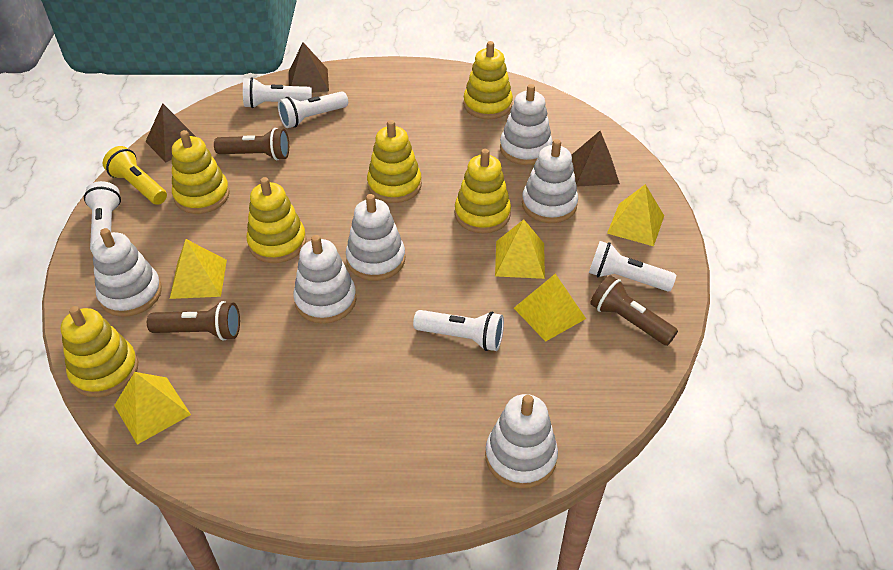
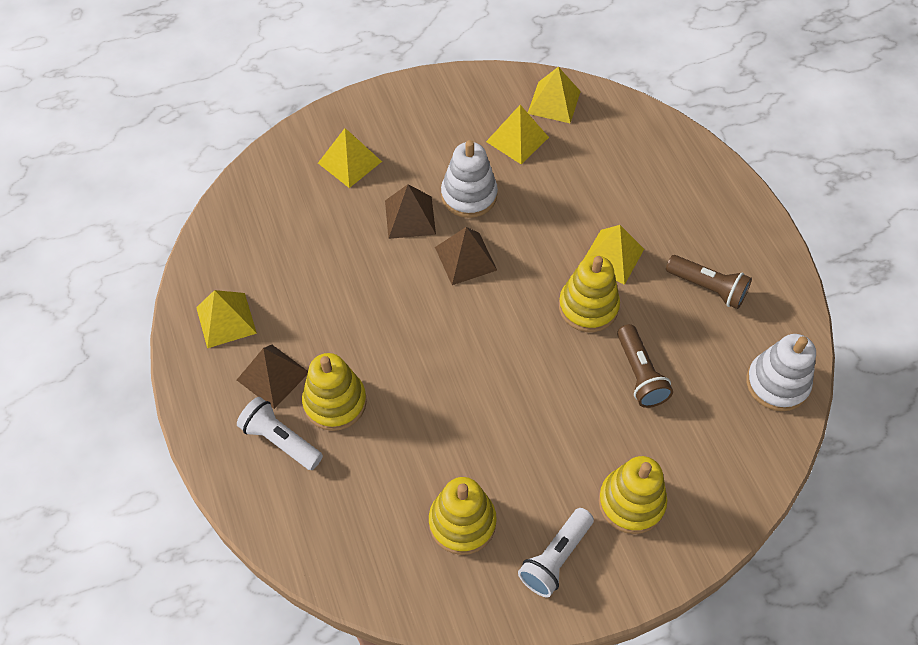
brown flashlight: [147,301,240,341] [214,128,289,160] [590,275,678,346] = 3 -> [617,324,673,408] [666,255,752,309] = 2
white flashlight: [84,181,121,252] [243,77,312,108] [278,91,348,128] [413,310,504,351] [589,241,676,291] = 5 -> [237,397,323,470] [518,508,594,597] = 2
white stacking toy: [92,228,162,317] [293,235,357,324] [346,194,405,281] [485,394,558,489] [500,84,553,165] [522,139,578,223] = 6 -> [441,140,498,218] [746,334,816,411] = 2
yellow flashlight: [103,146,167,205] = 1 -> none = 0
yellow stacking toy: [61,306,138,397] [172,130,230,214] [247,177,306,263] [367,120,422,203] [455,149,511,234] [463,41,513,119] = 6 -> [302,353,367,431] [429,477,497,555] [559,255,620,332] [599,456,667,534] = 4

